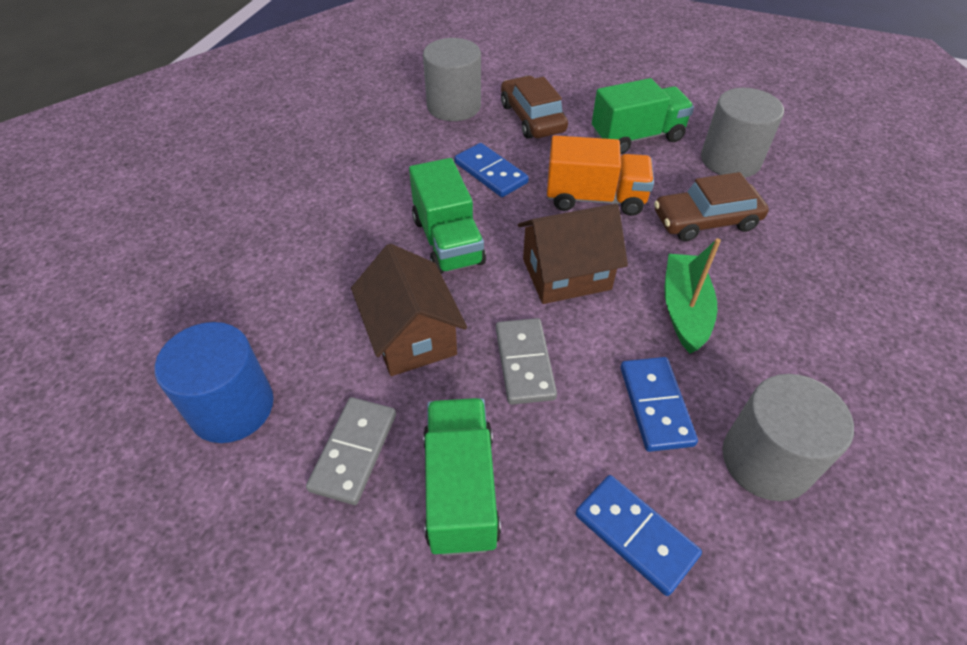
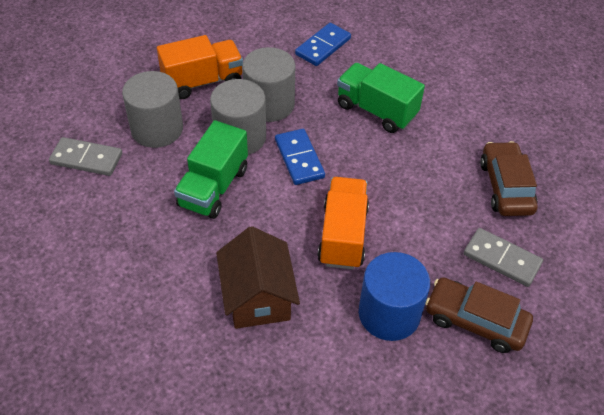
blue domino: [455,143,529,197] [575,475,702,596] [620,357,698,452] = 3 -> [275,129,325,185] [295,23,351,66] = 2
brown house: [351,244,467,376] [518,204,628,304] = 2 -> [216,226,300,329] = 1
green boat: [664,238,721,353] = 1 -> none = 0
green truck: [409,158,486,274] [423,398,501,556] [592,78,694,154] = 3 -> [174,120,248,219] [337,63,425,133] = 2
orange truck: [547,135,654,216] = 1 -> [157,35,243,99] [318,177,369,270] = 2

